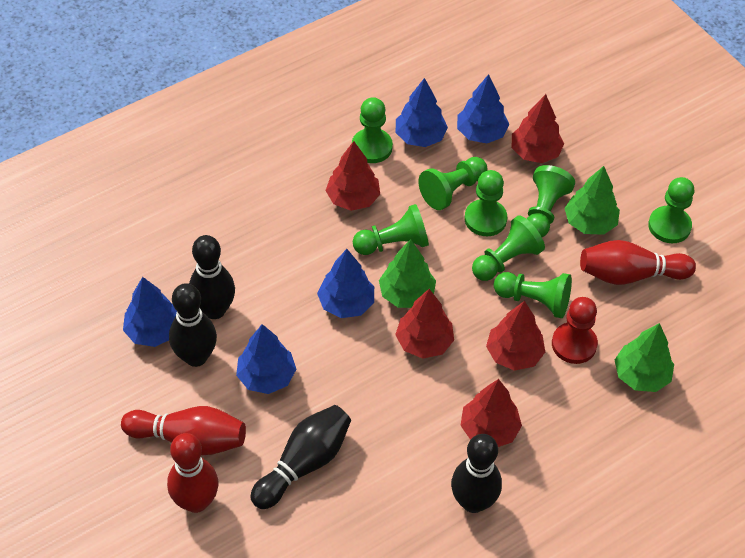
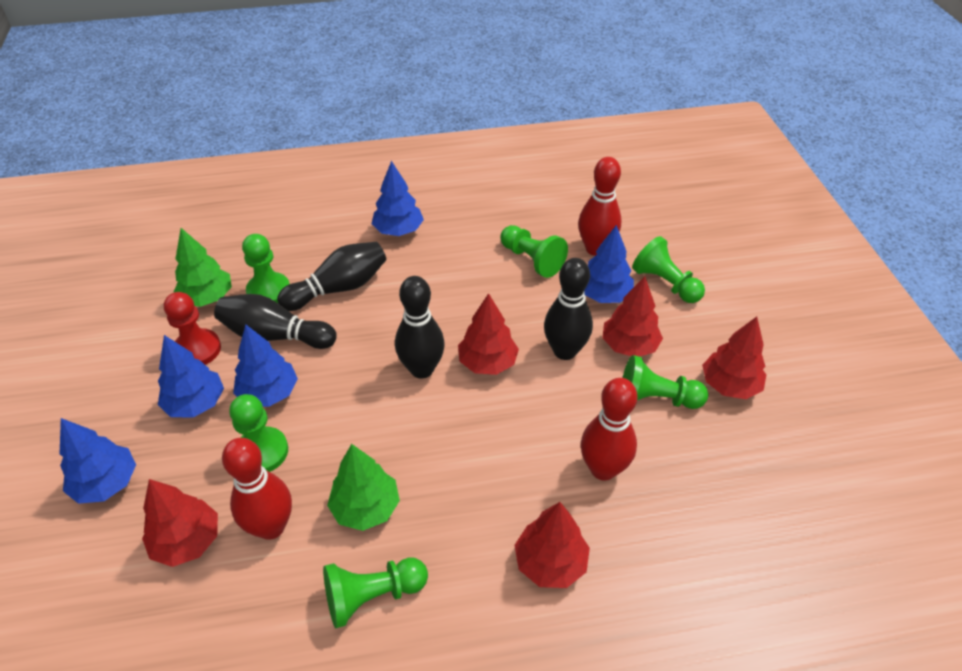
green pawn: [352,97,393,163] [353,204,429,255] [418,157,488,210] [465,170,507,236] [472,215,545,281] [494,272,572,318] [527,165,575,237] [648,177,694,243] = 8 -> [229,394,288,472] [242,234,289,303] [323,557,428,628] [500,225,568,278] [623,355,708,409] [632,236,705,303] = 6
green tree: [379,239,436,308] [564,166,620,235] [615,323,674,392] = 3 -> [173,228,232,307] [327,444,400,531] = 2

